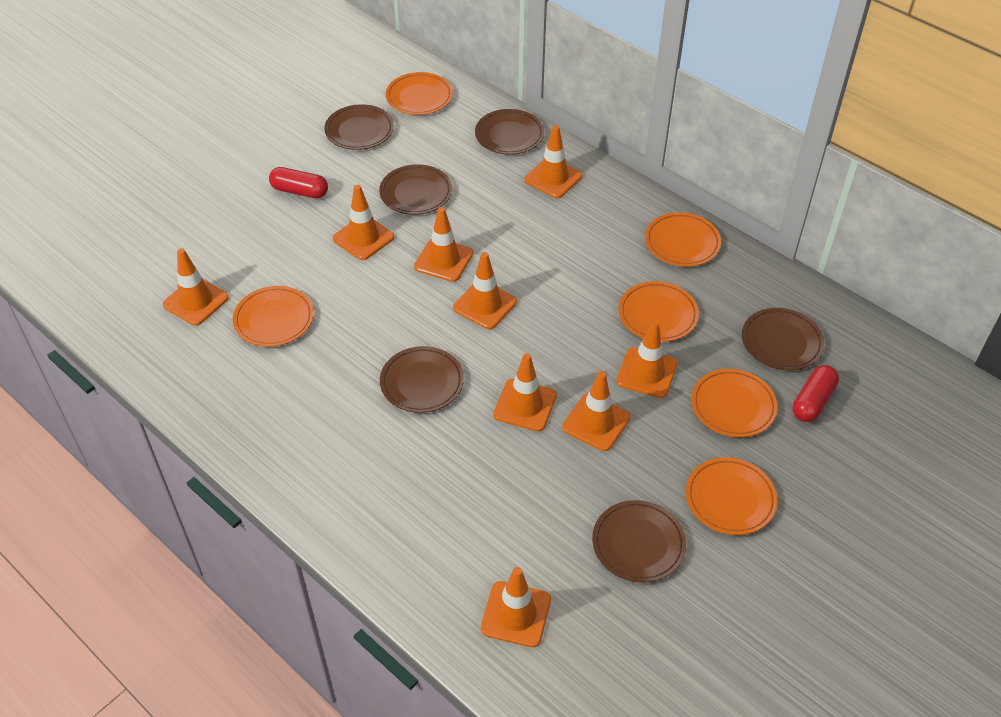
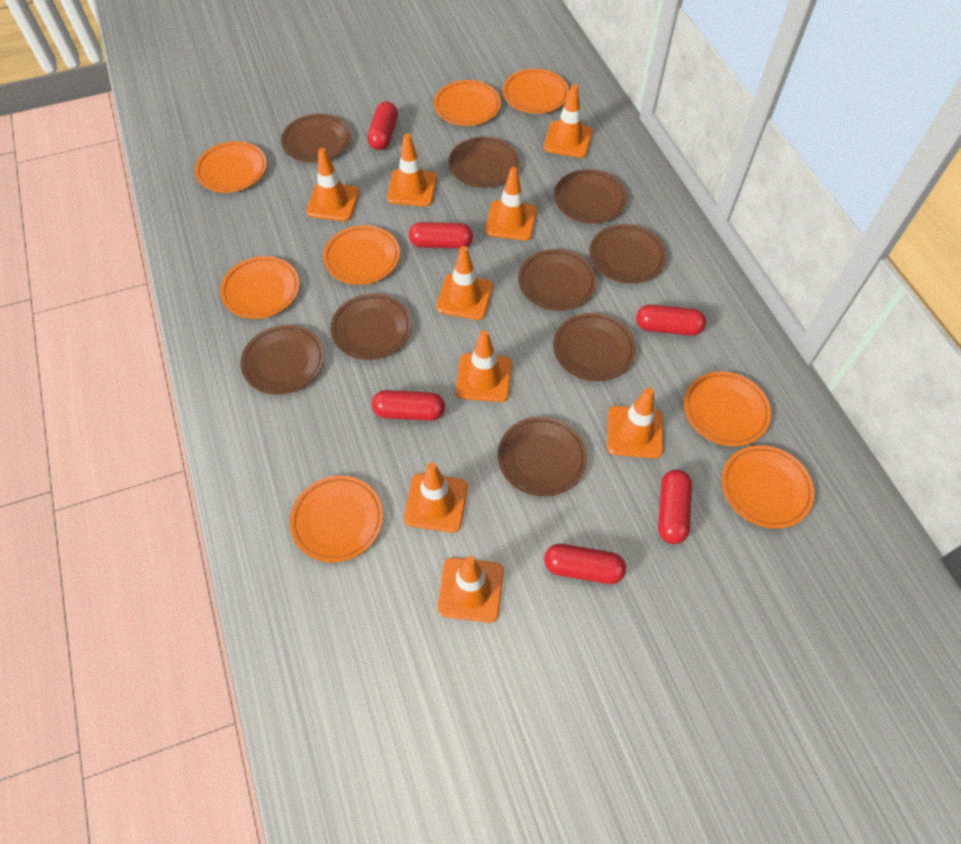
brown plate: [324,104,394,150] [379,164,452,215] [380,346,464,413] [475,109,544,155] [592,500,686,583] [742,308,824,370] = 6 -> [240,325,324,394] [281,114,351,163] [330,293,412,360] [448,137,519,188] [498,417,587,497] [518,249,596,311] [553,313,636,381] [554,169,627,223] [589,224,666,283] = 9
orange plate: [233,286,314,347] [386,72,453,115] [619,281,699,342] [645,212,721,267] [686,457,777,535] [691,369,777,437] = 6 -> [195,141,267,193] [220,256,300,319] [290,475,383,563] [323,225,400,285] [434,80,501,126] [503,69,569,114] [684,371,771,446] [722,445,814,529] = 8
red capsule: [269,167,328,199] [792,365,839,422] = 2 -> [368,102,398,150] [372,390,445,421] [409,222,473,249] [544,544,626,584] [636,304,706,336] [658,470,692,544] = 6

